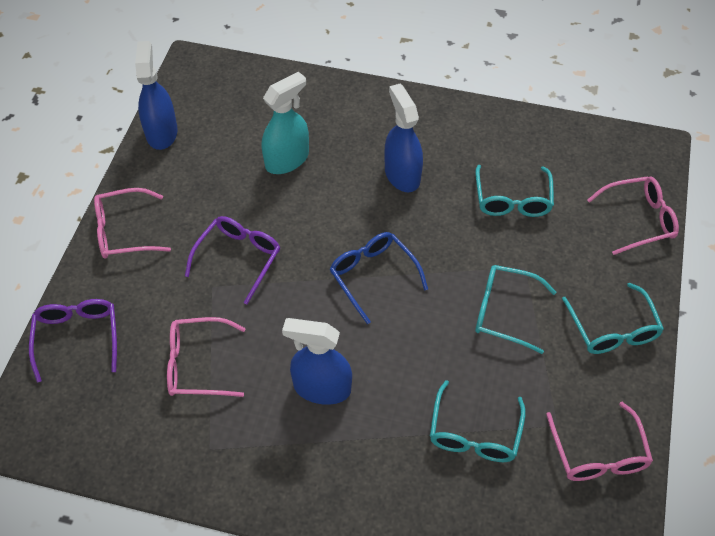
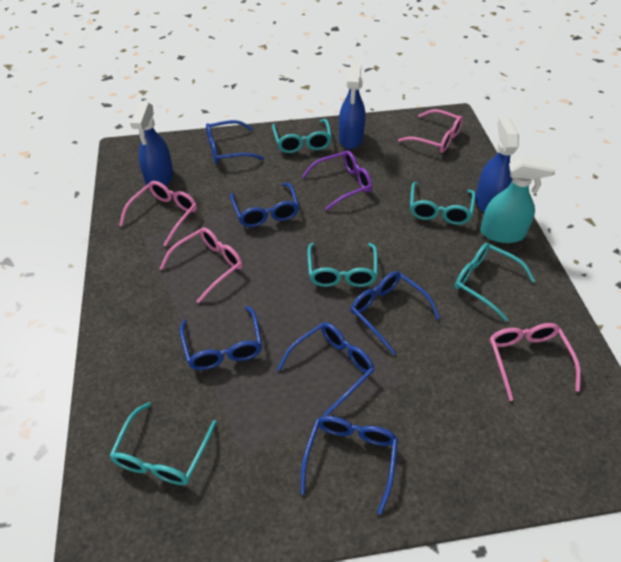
blue glasses: [329,232,428,324] = 1 -> [180,306,262,370] [206,120,264,164] [230,183,299,227] [277,322,375,416] [300,416,398,515] [351,271,440,355] = 6
purple glasses: [29,299,117,383] [185,216,280,304] = 2 -> [302,150,372,211] = 1
turquoise glasses: [430,380,526,462] [475,165,554,217] [475,265,556,354] [562,283,664,354] = 4 -> [109,402,217,485] [272,119,332,153] [307,242,378,287] [410,182,476,225] [455,243,535,321] = 5

